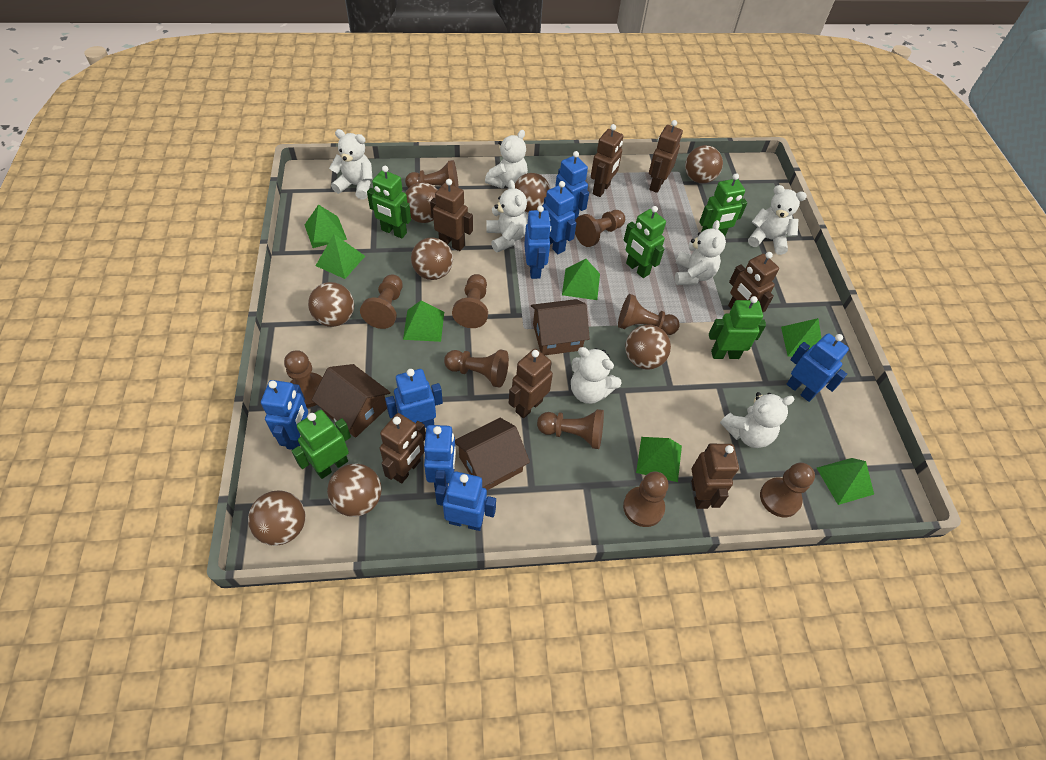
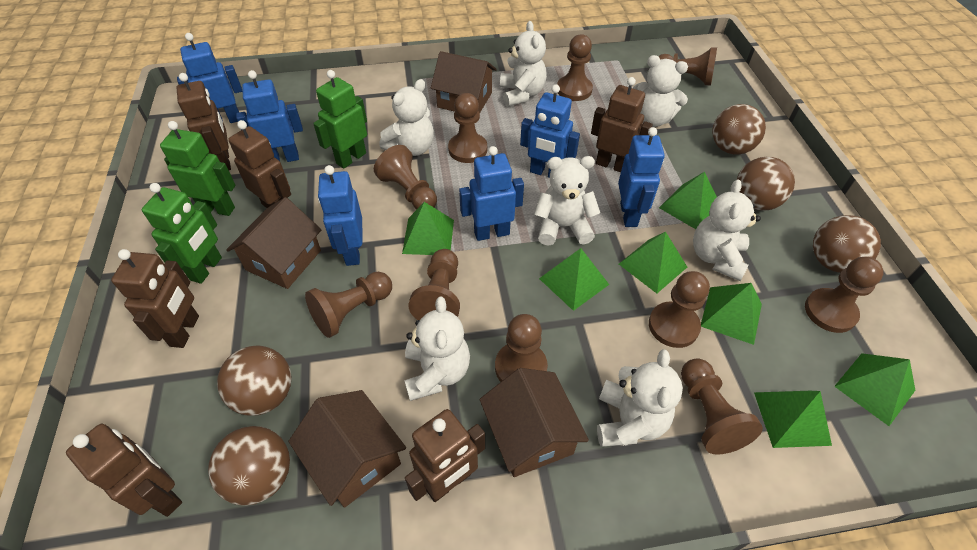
blue robot: [261,380,308,450] [385,369,443,428] [424,425,456,491] [435,471,496,531] [524,206,551,279] [543,181,576,254] [555,151,589,220] [787,333,849,402] = 8 -> [177,33,242,123] [236,70,303,162] [318,165,362,266] [459,146,524,241] [520,84,580,178] [618,127,665,227] = 6
brown ball: [248,491,305,546] [308,282,354,327] [327,463,382,517] [405,182,438,223] [411,238,453,280] [515,173,550,213] [625,325,671,370] [685,145,723,183] = 8 -> [208,426,290,506] [217,346,291,416] [712,104,766,155] [736,157,795,211] [813,215,881,273] = 5
brown house: [312,364,391,438] [455,418,530,490] [531,299,590,355] = 3 -> [226,197,322,289] [288,390,406,508] [431,51,497,113] [480,368,589,477] = 4
brown robot: [380,413,426,484] [430,179,473,251] [509,349,553,418] [591,124,623,197] [649,120,683,193] [691,443,739,509] [728,252,779,312] = 7 -> [66,424,182,517] [111,249,199,348] [176,73,231,170] [228,120,291,208] [405,409,485,502] [591,77,653,172] = 6
green robot: [292,410,351,479] [367,166,411,238] [624,206,666,278] [699,173,747,236] [709,296,766,359] = 5 -> [142,183,222,284] [160,121,236,216] [313,70,367,169] = 3

